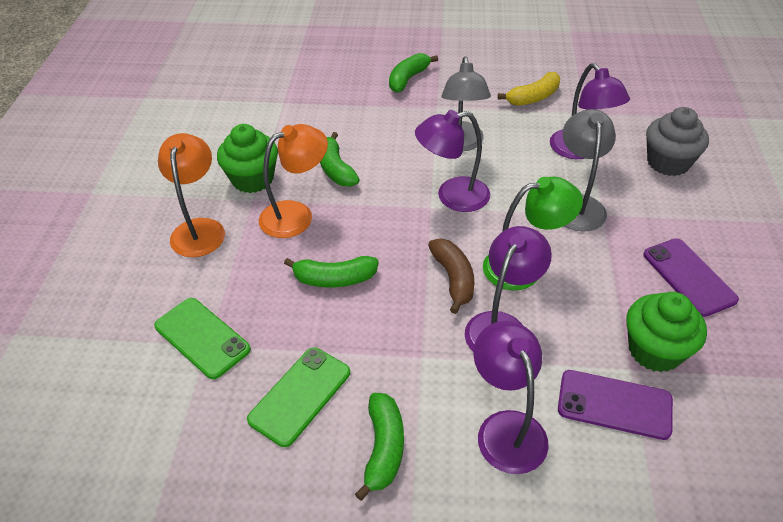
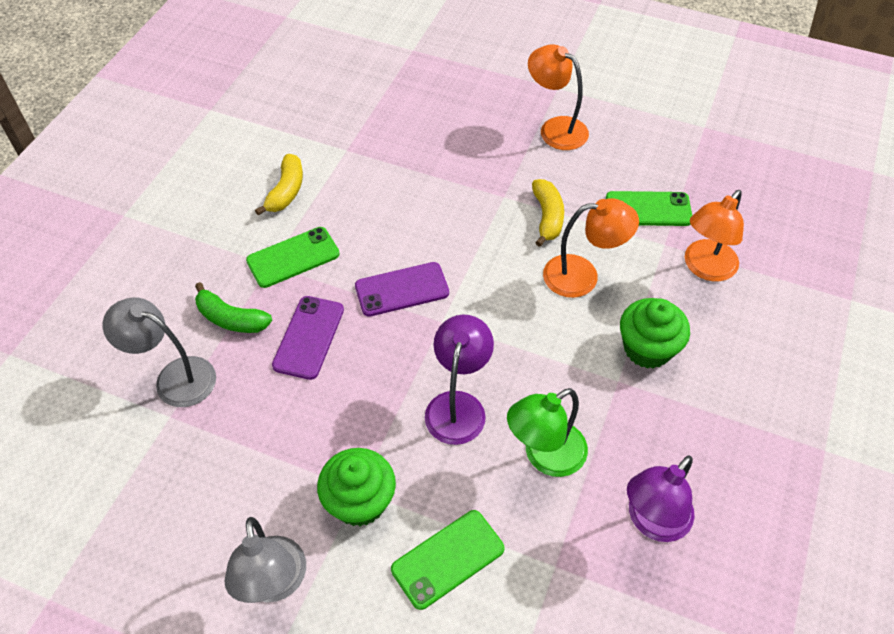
brown banana: [428,239,474,314] = 1 -> none = 0
green banana: [284,256,379,288] [320,132,360,187] [355,393,404,501] [389,53,438,93] = 4 -> [195,282,272,333] = 1
green phone: [154,298,251,379] [247,347,350,447] = 2 -> [246,227,340,288] [391,510,505,610] [606,191,692,226] = 3
grey cupcake: [646,107,709,176] = 1 -> none = 0
orange lamp: [158,133,225,257] [259,124,328,238] = 2 -> [528,44,589,150] [543,198,639,298] [685,190,744,281] = 3
purple lamp: [415,110,490,212] [465,226,552,352] [473,321,549,474] [550,63,630,159] = 4 -> [425,315,494,445] [627,455,695,542] = 2
yellow banana: [498,72,560,106] = 1 -> [255,154,303,216] [532,179,564,247] = 2

